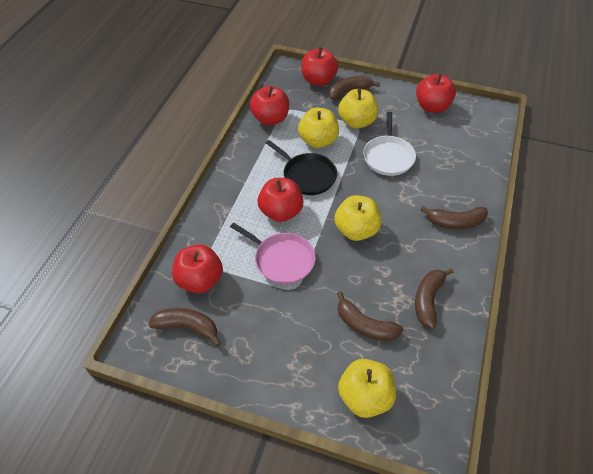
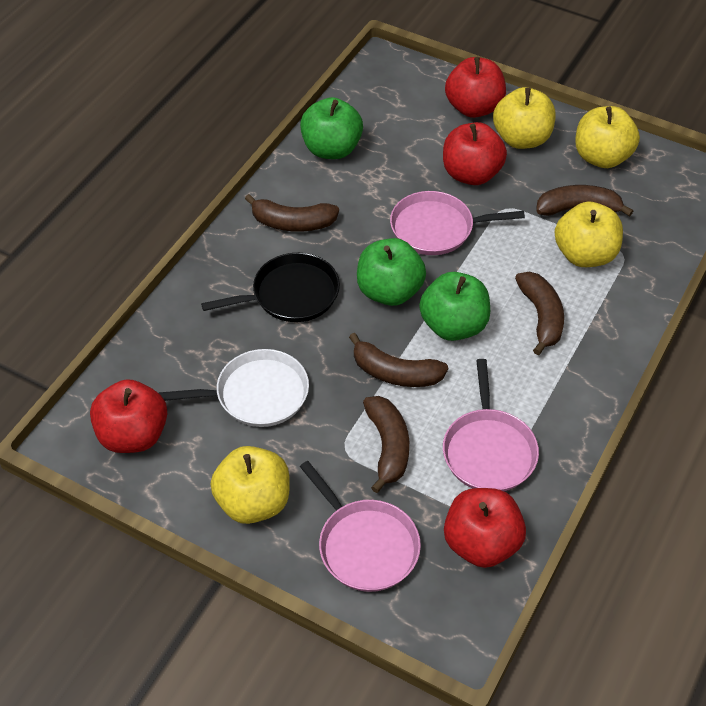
green apple: none = 0 -> [300,97,363,159] [357,238,426,306] [419,272,490,341] = 3
pink pan: [230,223,316,284] = 1 -> [300,461,421,592] [390,191,525,255] [443,359,539,491] = 3
red apple: [172,244,223,293] [250,86,289,125] [258,178,304,222] [301,47,338,86] [416,74,456,113] = 5 -> [90,379,168,453] [443,122,507,185] [444,488,526,568] [445,57,506,118] = 4

